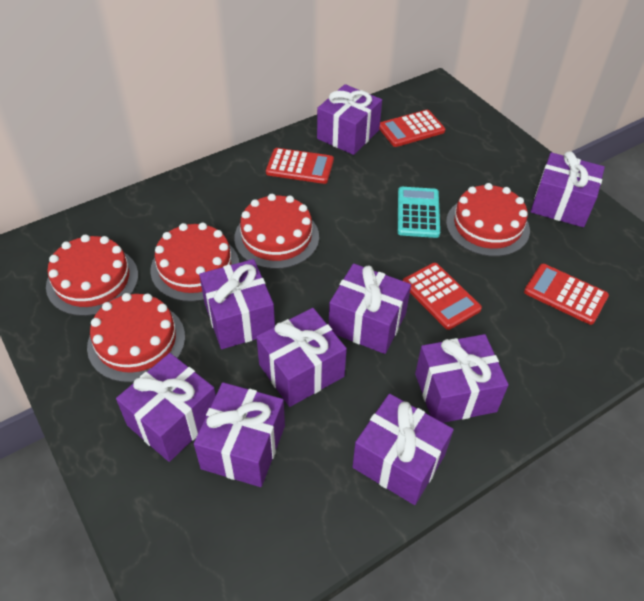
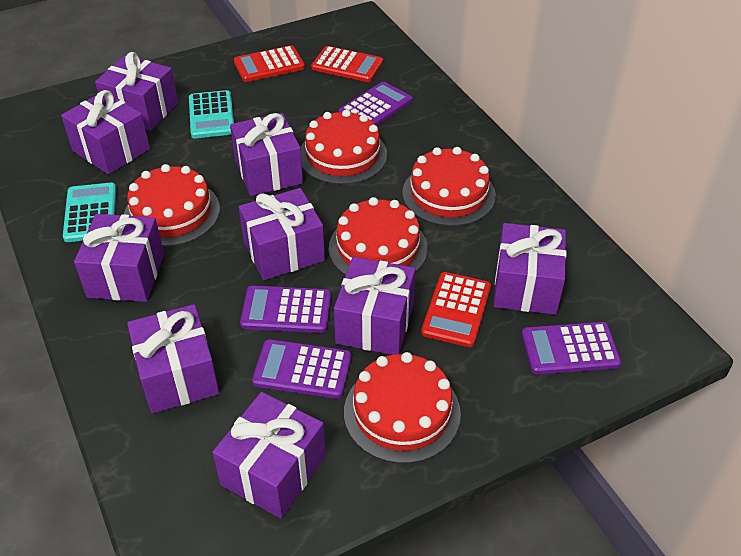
purple calculator: none = 0 -> [240,286,331,333] [252,339,352,399] [339,82,412,126] [522,322,621,374] = 4
red calculator: [266,148,334,184] [380,110,445,147] [403,263,482,330] [524,264,609,325] = 4 -> [234,45,305,82] [311,46,383,82] [421,272,491,347] = 3
turquoise calculator: [398,187,440,238] = 1 -> [63,183,116,242] [189,90,234,138] = 2

